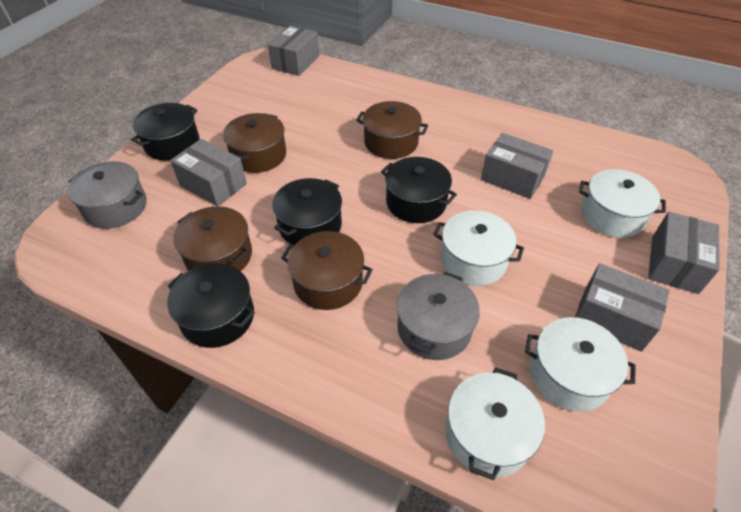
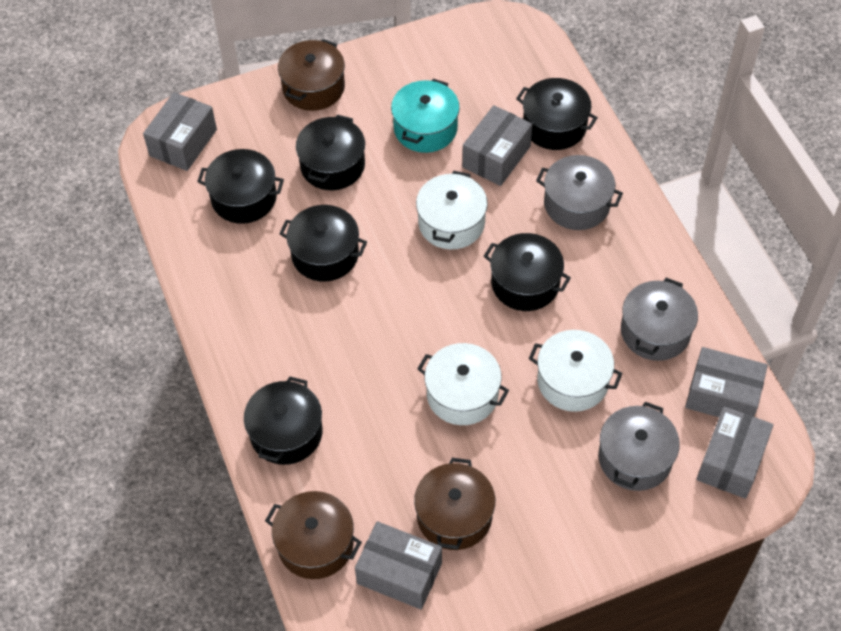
black pot: [131,103,200,161] [167,263,255,348] [272,178,342,245] [381,157,457,223] = 4 -> [197,149,284,224] [244,376,323,465] [279,205,367,282] [296,115,365,190] [484,233,571,311] [516,78,598,150] = 6
brown pot: [173,206,252,271] [223,113,286,173] [281,231,373,310] [356,101,428,159] = 4 -> [265,491,362,579] [278,39,345,111] [414,458,495,550] = 3
grey pot: [67,161,147,229] [397,272,480,360] = 2 -> [536,155,623,230] [598,402,680,491] [621,278,698,361] = 3
turquoise pot: none = 0 -> [391,79,460,153] = 1
white pot: [433,210,524,286] [445,367,545,480] [525,317,636,411] [579,169,666,238] = 4 -> [416,171,488,250] [417,343,509,425] [529,330,622,412] = 3

